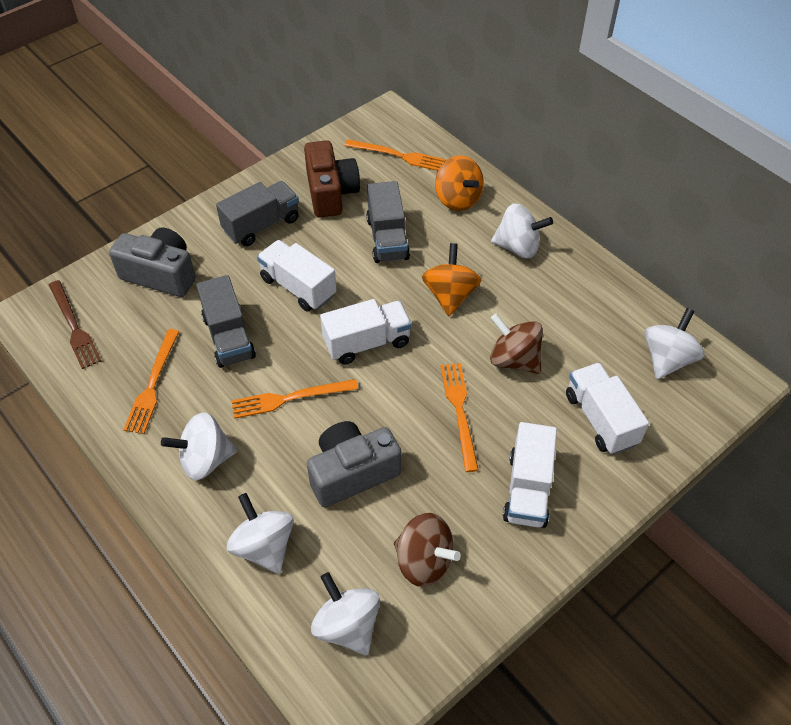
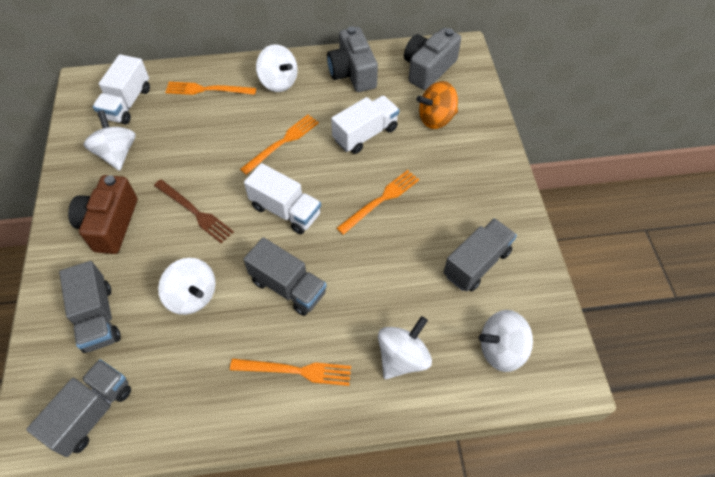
brown spinning top: [394,513,461,587] [490,313,543,374] = 2 -> none = 0
grey truck: [196,275,256,368] [216,181,299,246] [366,181,410,263] = 3 -> [26,359,131,457] [59,261,121,353] [243,237,327,316] [444,218,517,292] = 4
orange spinning top: [422,243,481,316] [435,155,484,211] = 2 -> [416,81,458,129] = 1
white truck: [257,240,337,312] [320,299,412,365] [503,422,557,528] [566,363,649,455] = 4 -> [93,54,150,125] [244,163,321,234] [331,95,399,154] = 3

